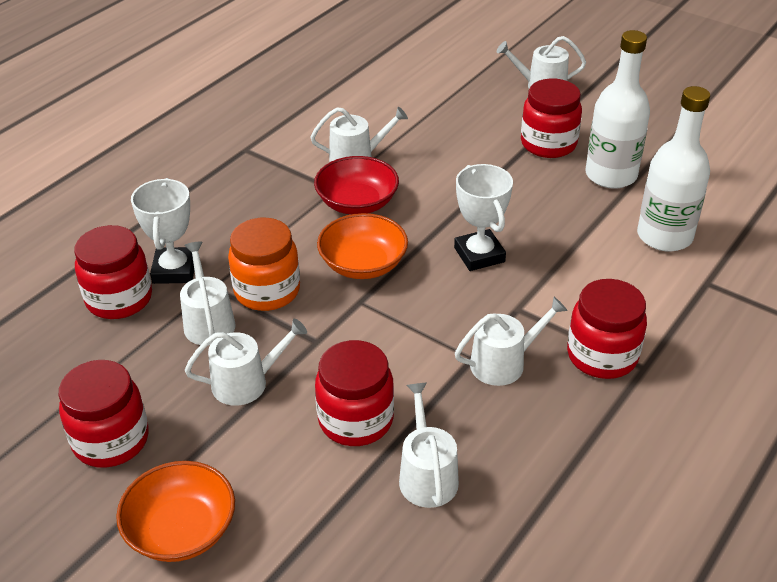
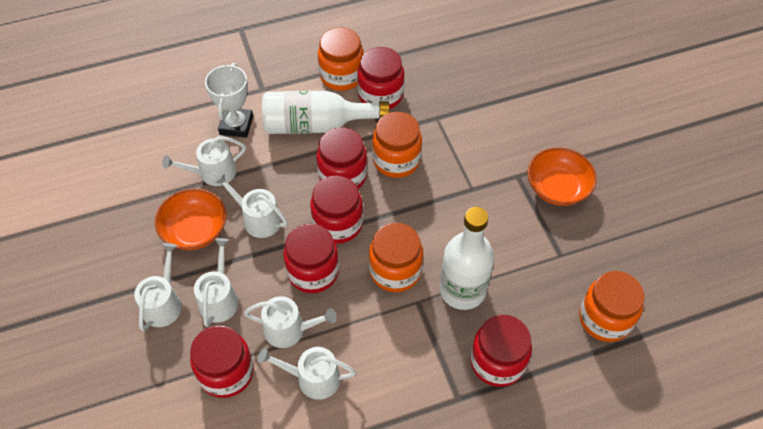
orange jar: [228,218,300,311] = 1 -> [318,27,364,91] [369,223,423,292] [372,112,422,178] [579,271,645,342] = 4
red bowl: [314,156,399,214] = 1 -> none = 0
red jar: [59,360,149,468] [74,225,152,319] [315,340,394,446] [521,79,582,158] [567,279,647,379] = 5 -> [190,325,254,398] [283,224,339,293] [310,175,363,244] [316,127,367,189] [357,47,405,109] [470,315,532,387] = 6
white trophy: [131,178,194,284] [454,164,513,271] = 2 -> [205,63,253,138] = 1

